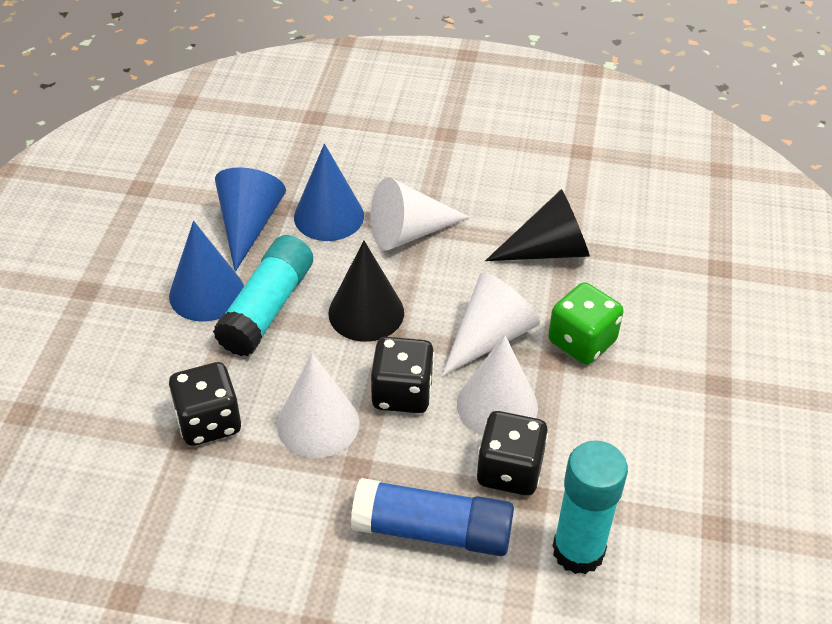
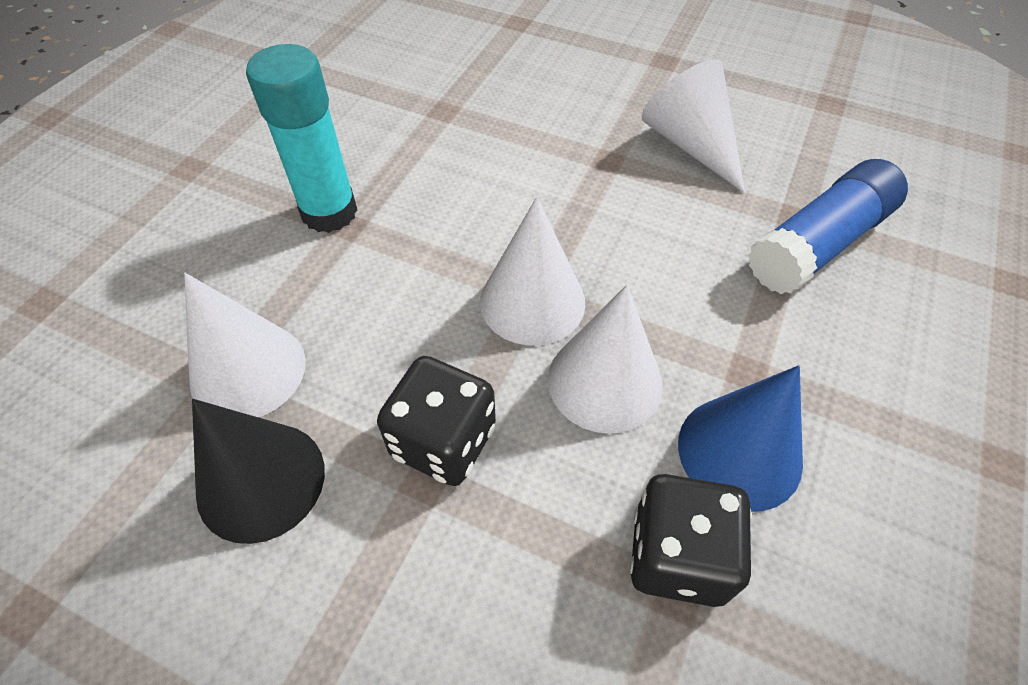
black cone: [328,241,404,342] [485,189,590,261] = 2 -> [192,399,325,544] = 1
black dice: [169,362,241,446] [371,337,434,413] [476,411,548,496] = 3 -> [377,356,496,486] [630,474,751,607] = 2
blue cone: [169,221,244,321] [215,167,286,272] [294,144,364,241] = 3 -> [678,365,803,512] = 1
green dice: [548,282,624,365] = 1 -> none = 0
turquoise glue stick: [213,235,313,356] [553,441,628,574] = 2 -> [246,44,357,233] = 1

